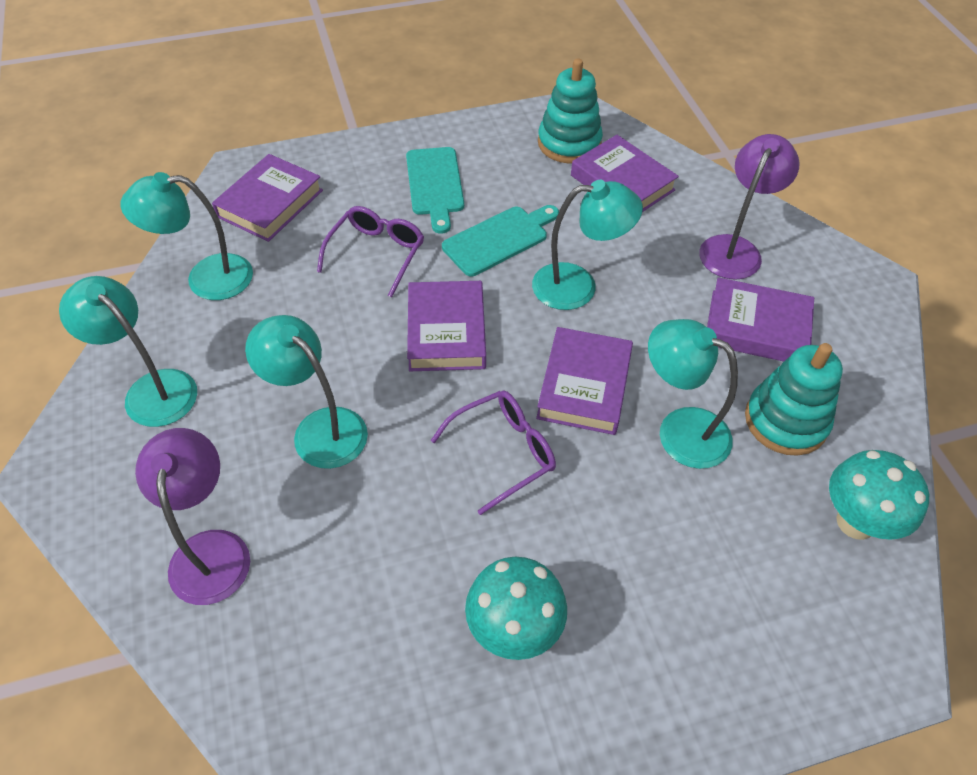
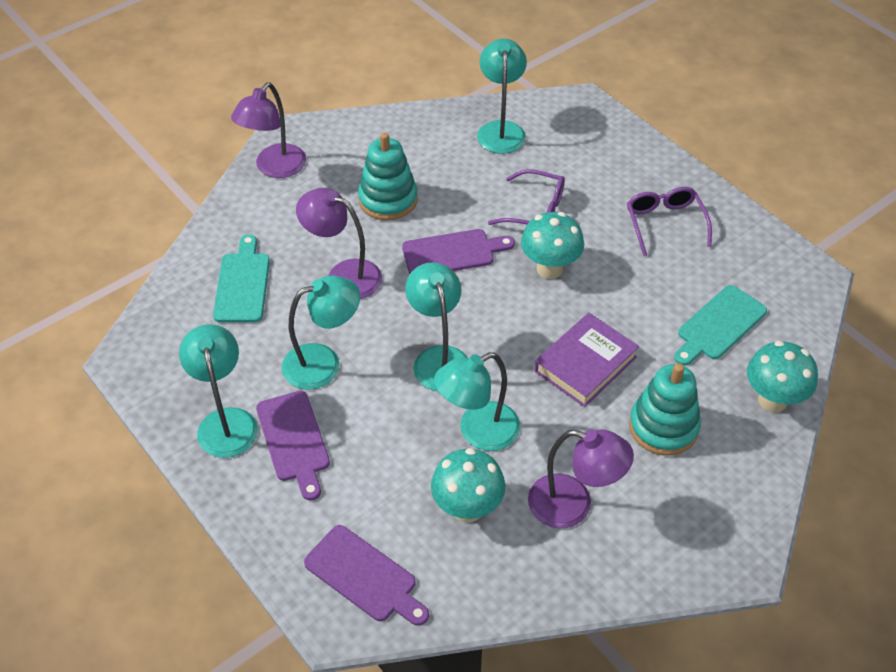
purple book: [212,154,323,242] [407,281,486,371] [536,327,633,435] [571,135,679,212] [707,277,814,362] = 5 -> [534,313,639,407] = 1
purple cutting board: none = 0 -> [256,391,330,500] [304,525,429,626] [402,229,515,274] = 3
purple lamp: [135,428,250,605] [699,134,800,280] = 2 -> [231,83,306,178] [296,188,382,299] [528,429,634,528] = 3
turquoise mushroom: [465,557,567,660] [829,450,929,540] = 2 -> [431,448,506,523] [521,212,584,279] [747,341,818,413] = 3

